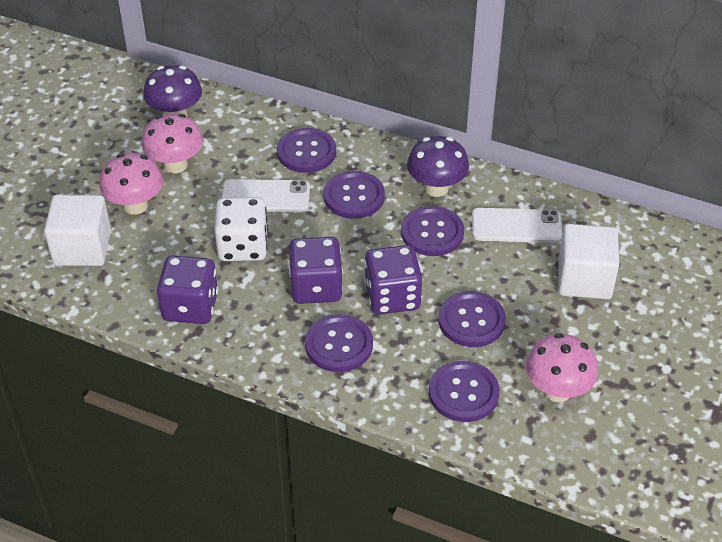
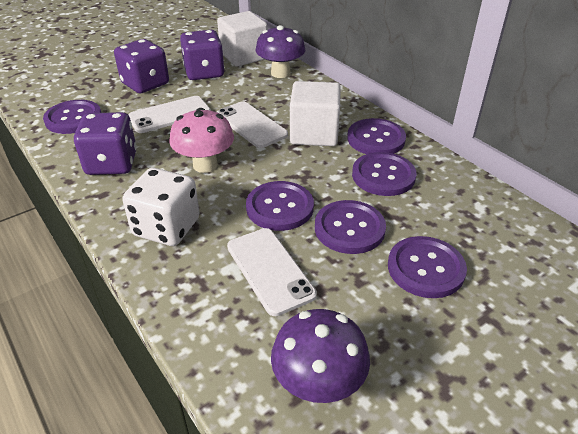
pink mushroom: [100,153,163,214] [142,113,203,173] [526,333,598,402] = 3 -> [169,108,234,173] = 1
white phone: [222,179,310,212] [472,208,563,243] = 2 -> [128,96,211,133] [217,101,288,148] [227,228,317,316] = 3

